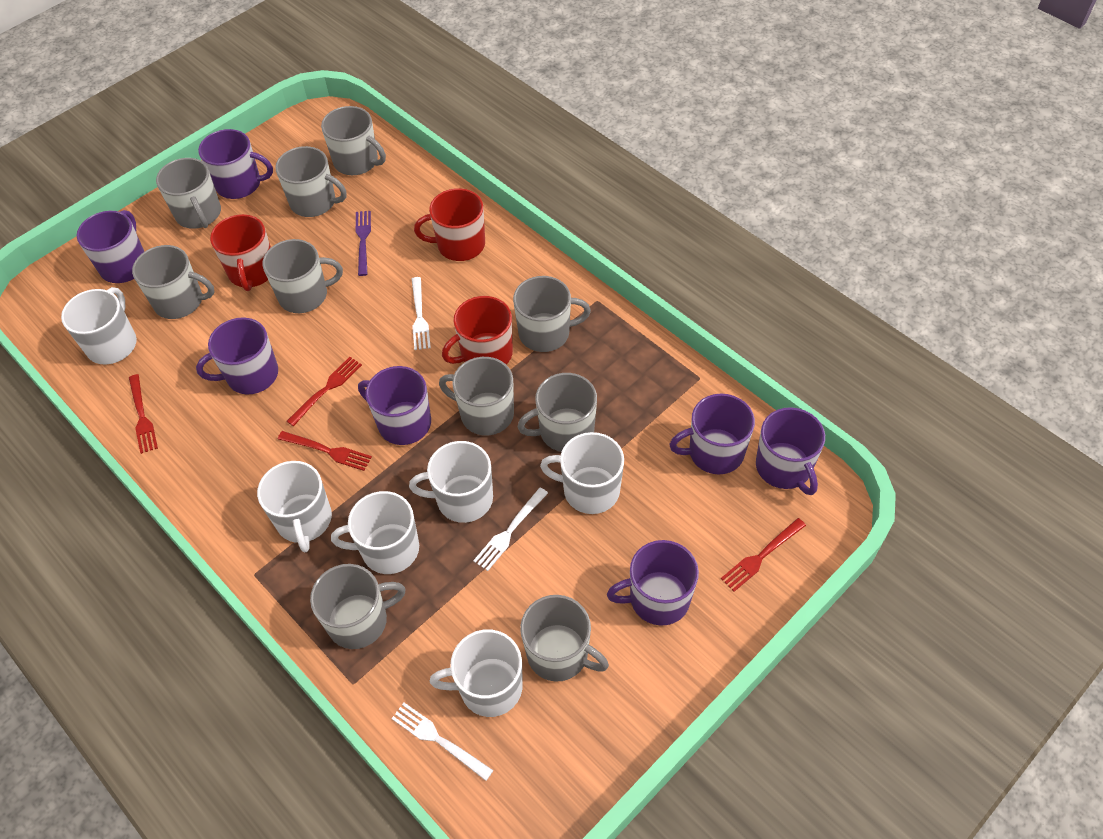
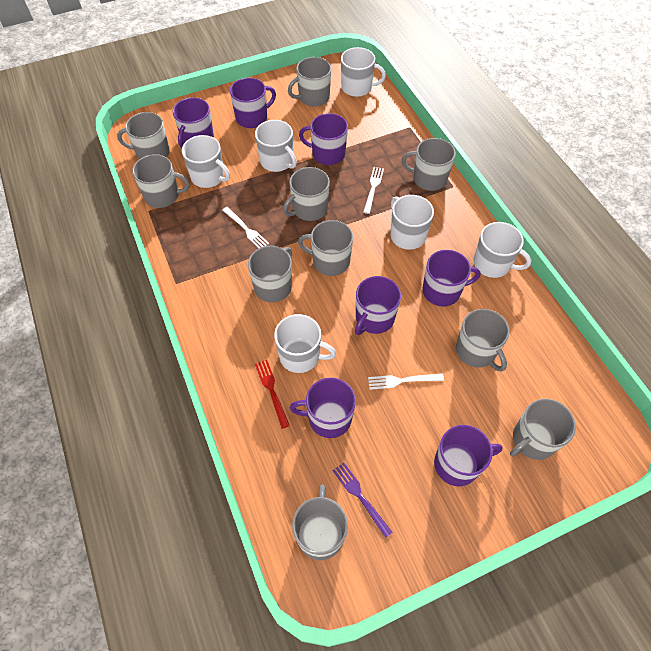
red fork: [129,374,158,454] [278,431,372,471] [287,357,362,426] [721,518,806,592] = 4 -> [255,360,290,429] = 1
red mug: [210,214,271,291] [414,188,485,261] [442,296,513,364] = 3 -> none = 0

